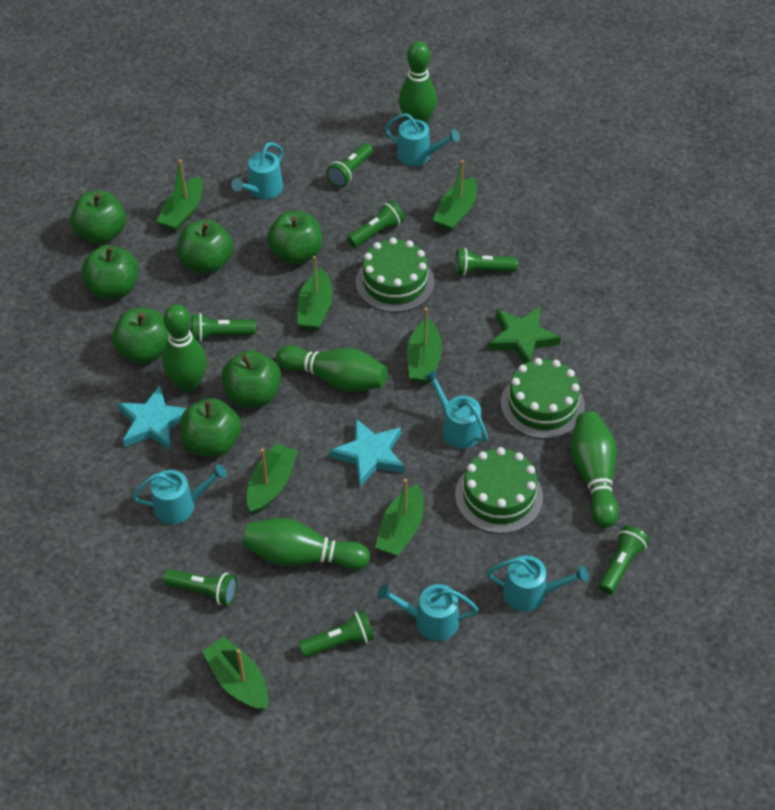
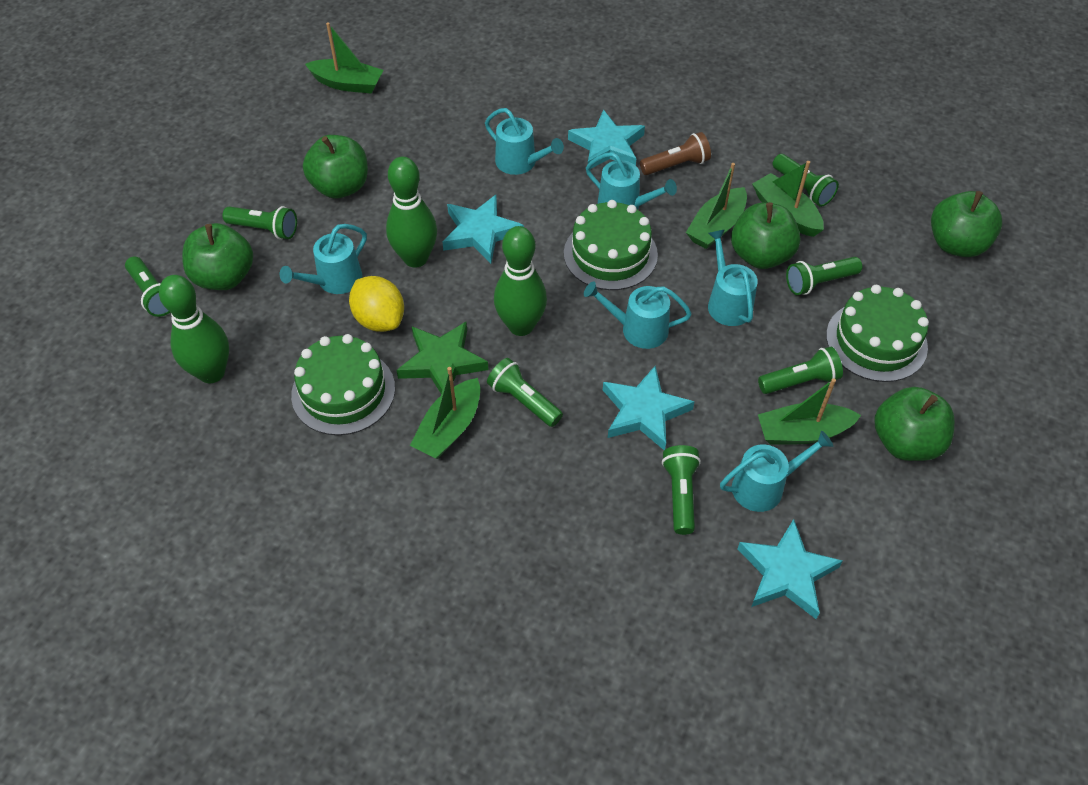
brown flashlight: none = 0 -> [640,132,711,175] = 1
green apple: [70,191,126,244] [81,245,139,300] [112,308,169,364] [178,220,233,274] [180,398,241,457] [221,350,281,408] [267,211,322,265] = 7 -> [182,223,253,290] [303,135,368,198] [731,202,800,269] [874,387,955,461] [931,191,1002,257] = 5
green boat: [157,160,203,232] [202,637,269,711] [247,443,298,514] [297,256,333,330] [375,479,424,556] [407,308,442,383] [433,160,477,231] = 7 -> [305,22,384,94] [410,367,480,459] [686,163,747,249] [752,161,824,237] [758,378,861,444] = 5
green bowling pin: [162,304,207,392] [243,518,370,570] [276,345,388,392] [399,41,437,124] [571,411,619,527] = 5 -> [159,275,229,383] [386,157,437,268] [494,226,547,336] = 3
turquoise star: [118,385,187,451] [330,419,404,487] = 2 -> [442,195,524,264] [568,110,645,169] [603,366,694,450] [738,519,843,619] = 4
yellow lemon: none = 0 -> [349,276,404,332] = 1

